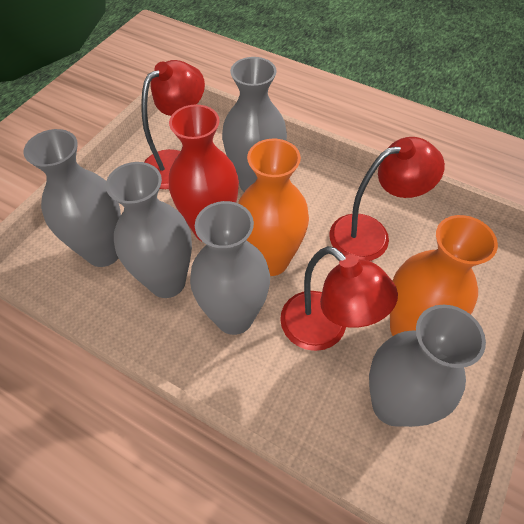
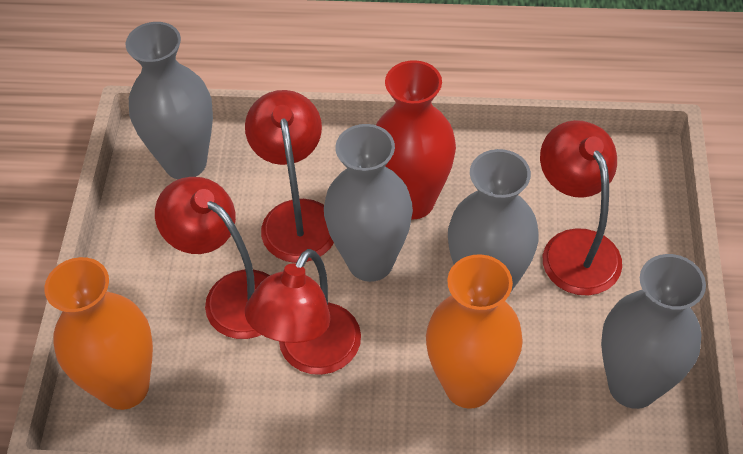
grey vase: [23,129,121,267] [106,162,192,298] [190,201,270,335] [222,57,287,192] [369,305,486,427] = 5 -> [126,22,213,179] [324,124,413,282] [448,149,539,292] [601,254,706,409] = 4
red lamp: [141,60,205,189] [280,246,398,351] [329,137,445,261] = 3 -> [155,177,270,339] [245,90,334,263] [245,249,361,375] [540,120,622,296] = 4

